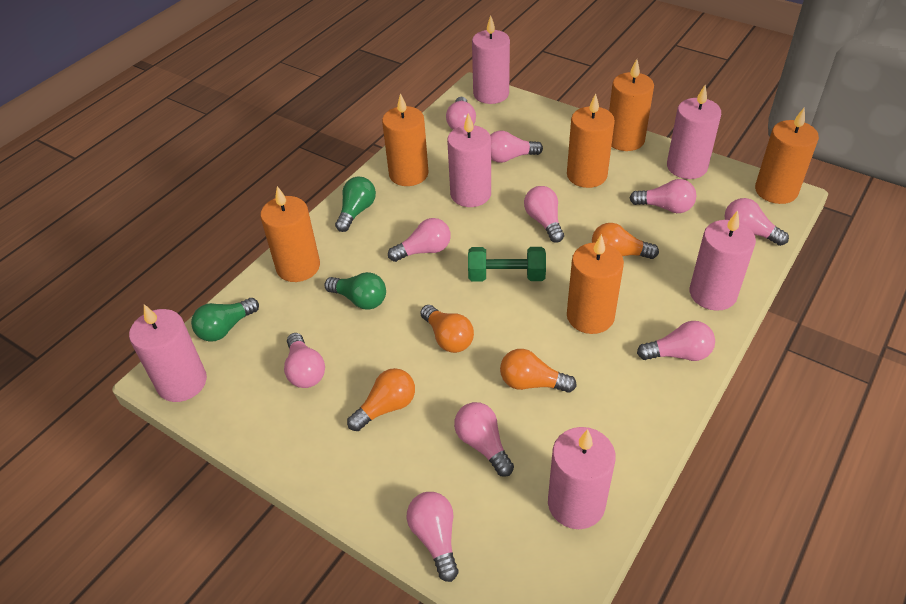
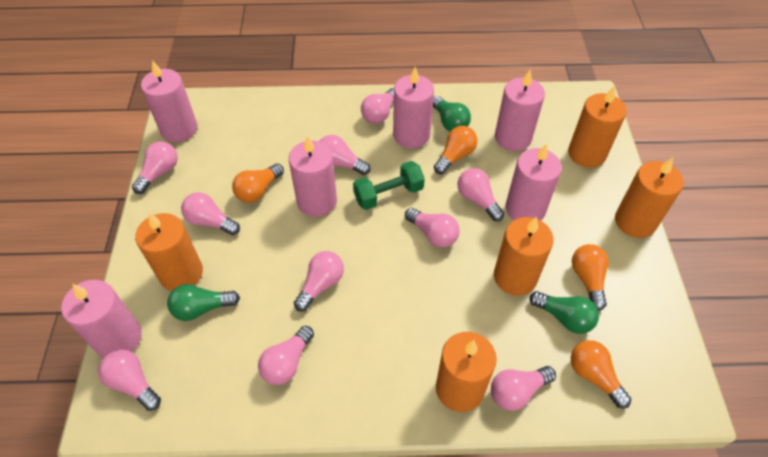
orange candle: [260,186,320,282] [382,93,428,186] [567,93,615,188] [567,234,624,334] [609,59,654,151] [755,108,819,204] = 6 -> [135,213,203,291] [436,332,497,412] [494,217,554,296] [568,86,627,168] [615,157,684,238] = 5

